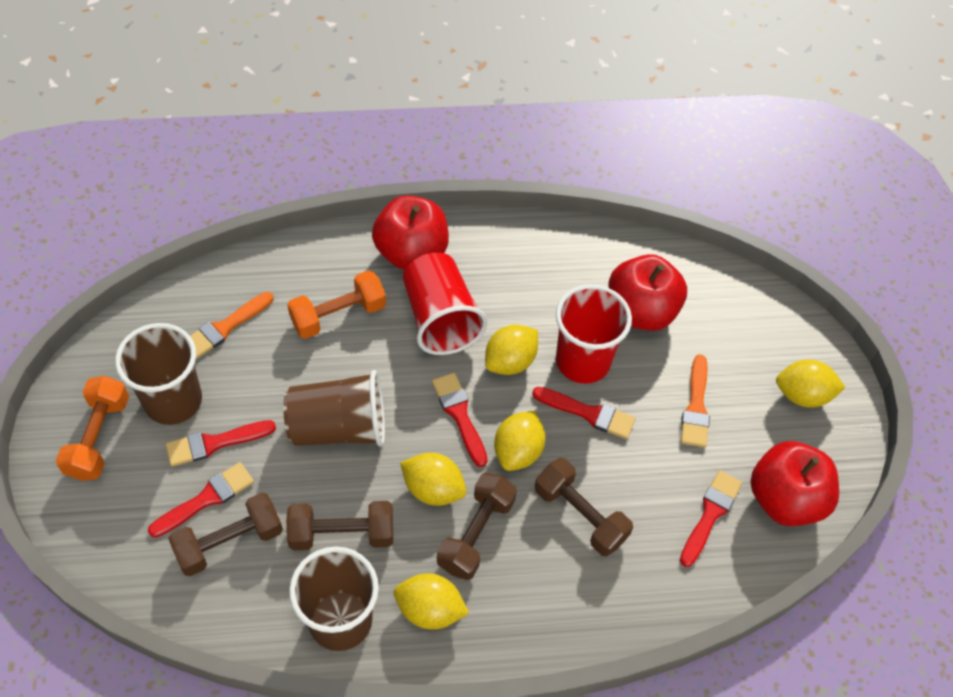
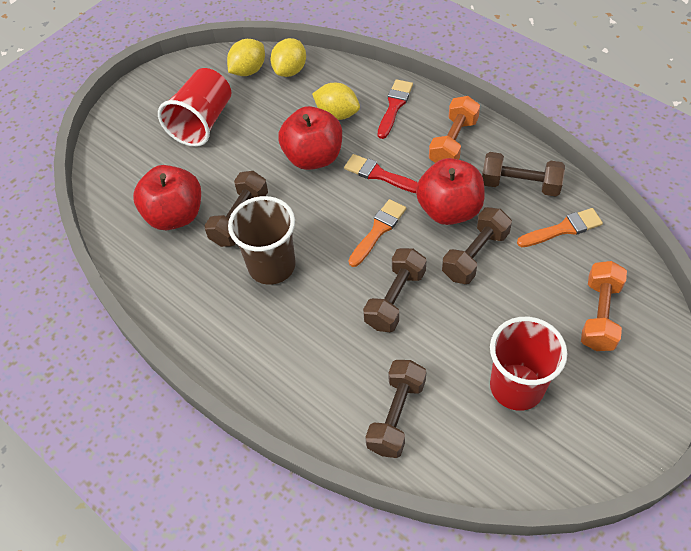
brown cup: [115,323,202,425] [283,370,385,447] [289,547,379,651] = 3 -> [228,196,296,285] = 1
brown dumbbell: [168,493,283,576] [286,501,393,550] [437,472,517,580] [535,458,633,556] = 4 -> [204,171,268,247] [363,248,427,332] [365,360,426,458] [442,207,512,284] [482,152,565,196] = 5
red brush: [148,462,254,538] [166,420,276,467] [432,373,487,467] [532,387,635,439] [680,470,742,567] = 5 -> [344,154,418,193] [378,79,413,139] = 2
yellow lemon: [394,573,469,630] [400,453,466,506] [485,325,538,375] [494,411,546,471] [776,360,846,408] = 5 -> [227,39,265,76] [270,38,306,77] [312,83,360,120] = 3

